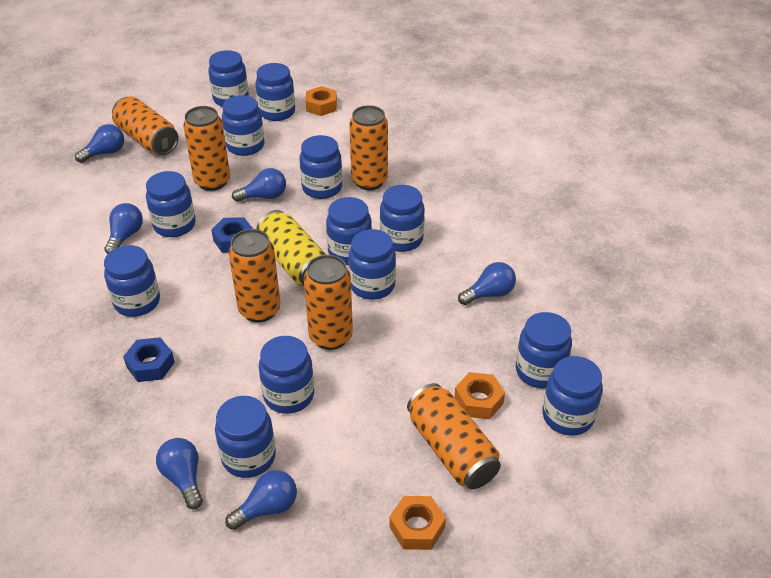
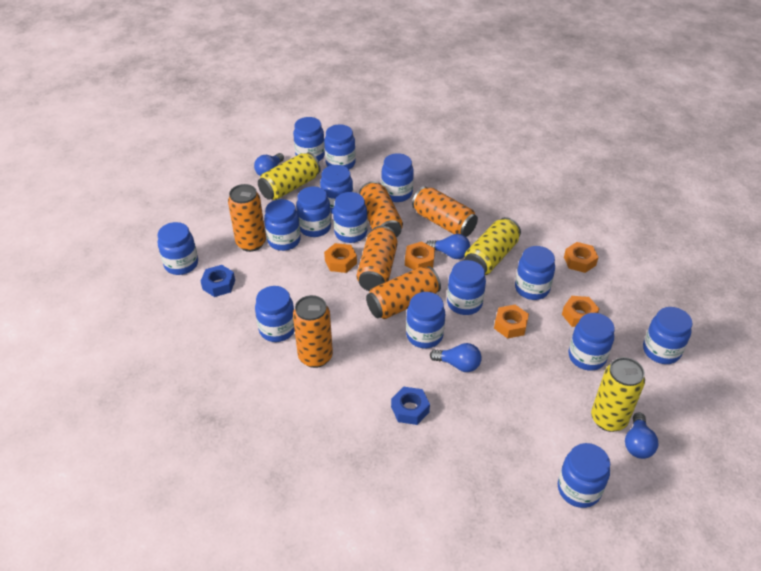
blue jar: [104,245,160,317] [146,171,196,237] [208,50,249,107] [215,396,276,478] [222,95,264,156] [255,63,295,121] [259,336,314,414] [299,135,342,199] [326,197,372,265] [349,229,396,300] [380,185,425,252] [516,312,572,389] [542,356,603,436] = 13 -> [157,222,198,275] [255,286,295,342] [264,199,301,251] [293,117,325,162] [296,186,331,237] [320,165,353,214] [324,124,356,169] [333,192,368,243] [381,153,414,202] [406,292,445,348] [447,260,486,315] [515,246,555,300] [558,443,610,508] [568,313,615,371] [643,307,693,364] = 15
blue light bulb: [75,124,124,163] [104,203,143,254] [156,438,203,509] [225,470,297,530] [232,168,286,202] [458,262,516,305] = 6 -> [254,153,284,176] [426,234,470,259] [430,343,482,372] [625,412,658,459] = 4
orange nut: [305,86,337,116] [389,496,446,550] [454,372,505,419] = 3 -> [324,243,357,273] [405,241,435,270] [494,305,529,339] [562,296,599,327] [564,242,599,273] = 5
yellow can: [257,210,327,286] = 1 -> [258,152,321,200] [464,217,521,275] [591,357,645,432] = 3

